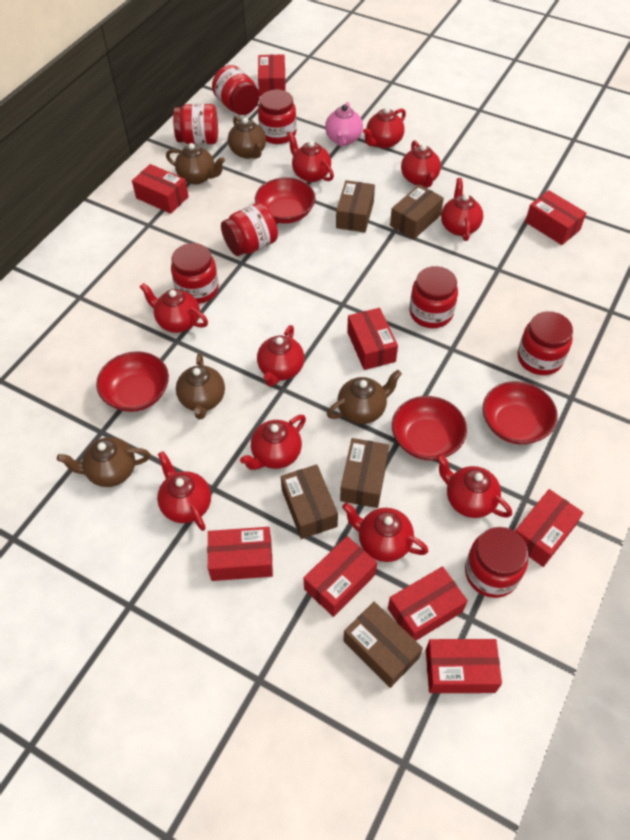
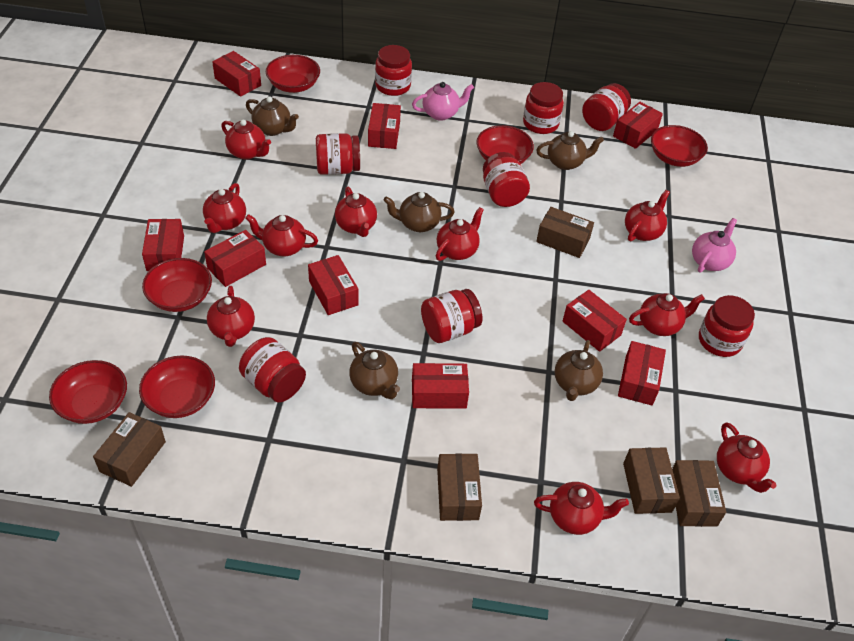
pink teapot: [325,102,363,147] = 1 -> [412,82,474,121] [692,218,737,273] = 2
red bowl: [96,351,169,412] [255,177,315,224] [392,396,467,461] [482,381,558,445] = 4 -> [49,360,127,424] [139,356,215,418] [142,258,212,312] [266,55,320,93] [476,125,534,164] [651,125,708,167] = 6

